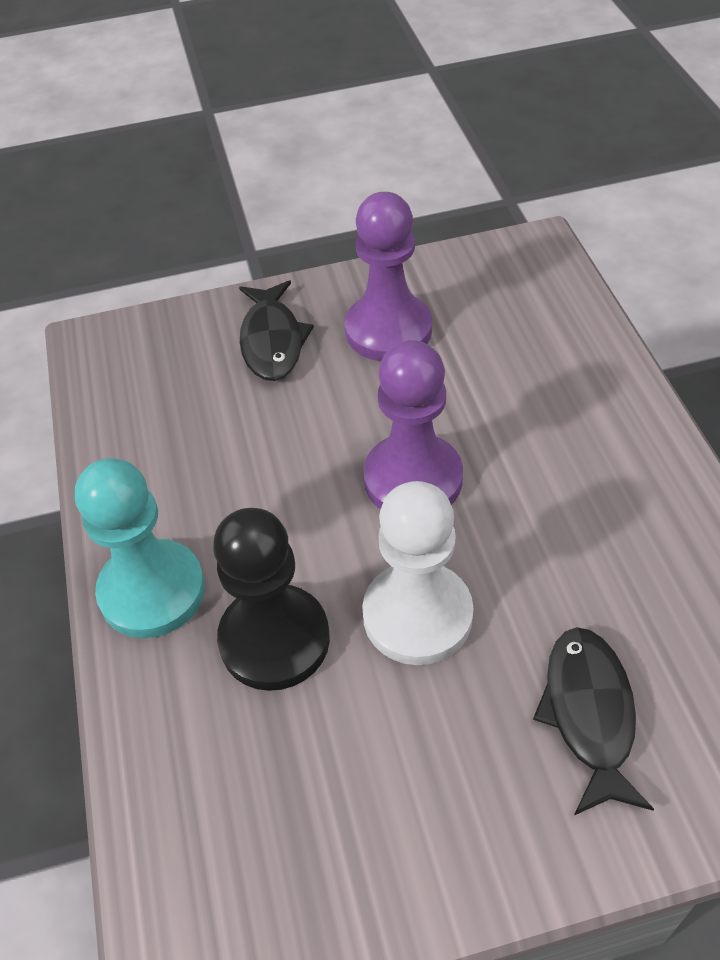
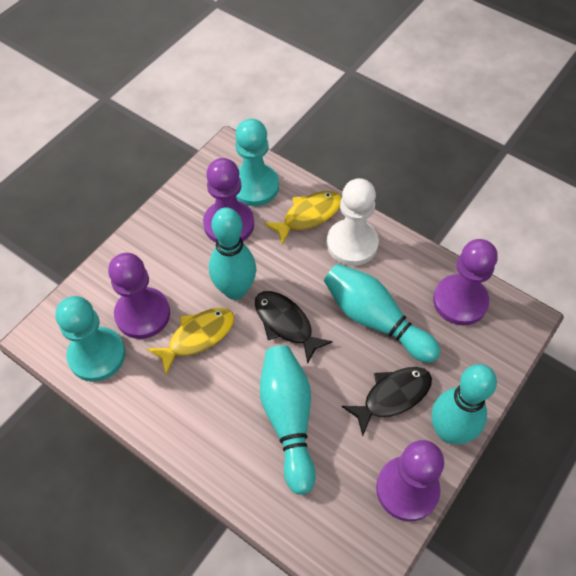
black pawn: [213,508,330,691] = 1 -> none = 0
purple pawn: [345,192,432,361] [363,340,463,509] = 2 -> [108,253,170,339] [203,158,254,243] [376,440,444,521] [433,239,498,325] = 4
turquoise bowling pin: none = 0 -> [209,207,256,300] [260,345,316,495] [324,264,440,363] [431,364,497,444] = 4
turquoise pawn: [75,458,205,638] = 1 -> [56,296,125,382] [235,119,279,206] = 2
yellow fish: none = 0 -> [147,308,234,375] [264,191,341,245] = 2

